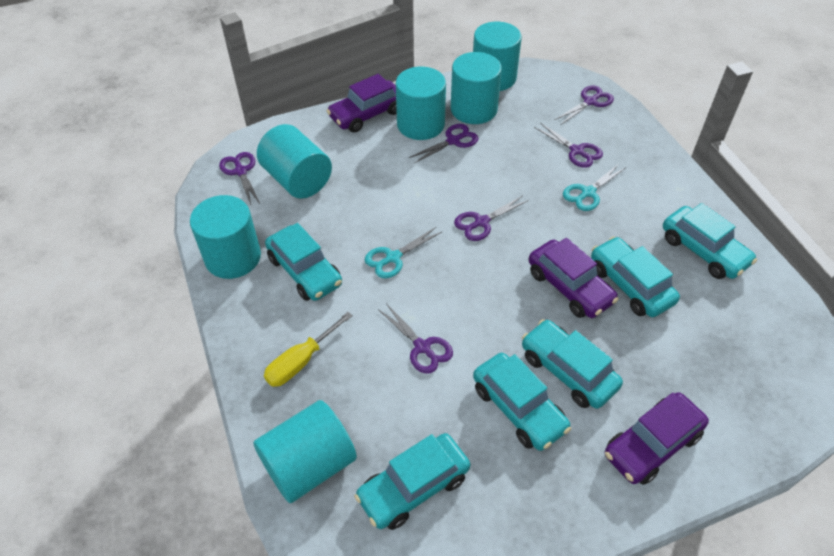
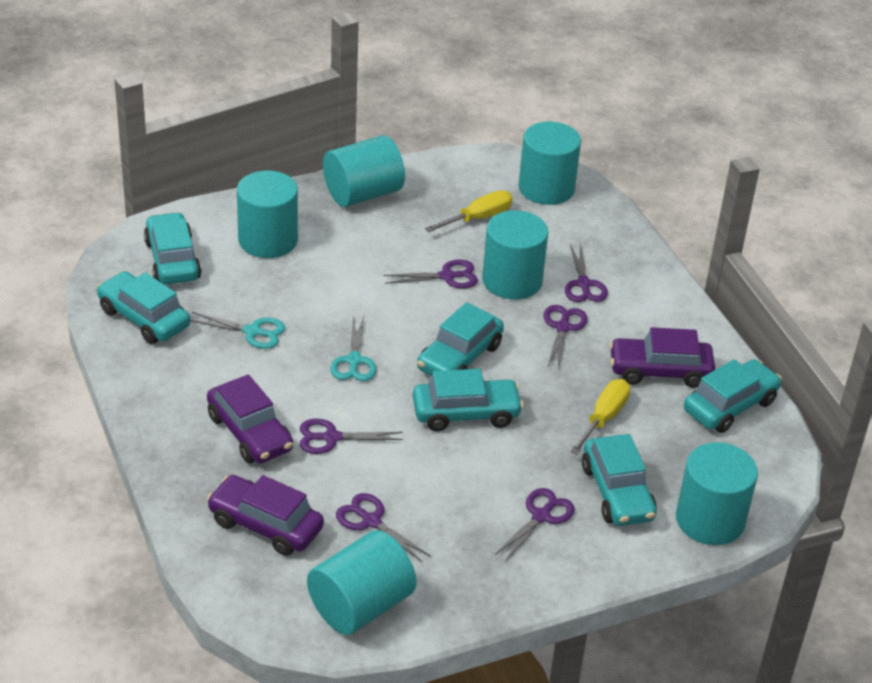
yellow screwdriver: [264,312,353,387] = 1 -> [425,190,513,232] [570,379,631,455] = 2

